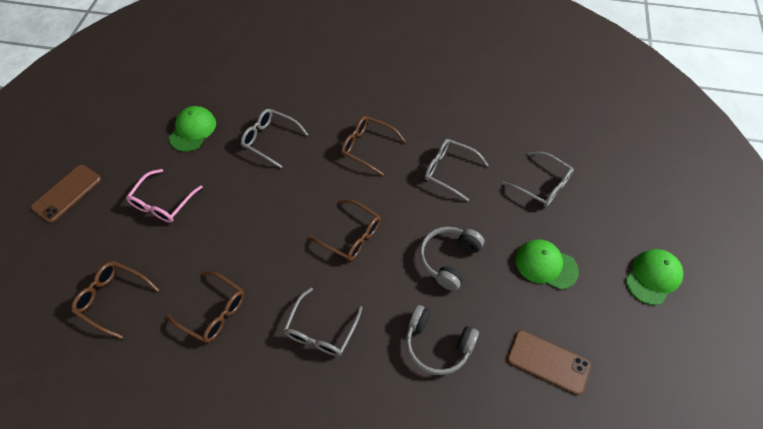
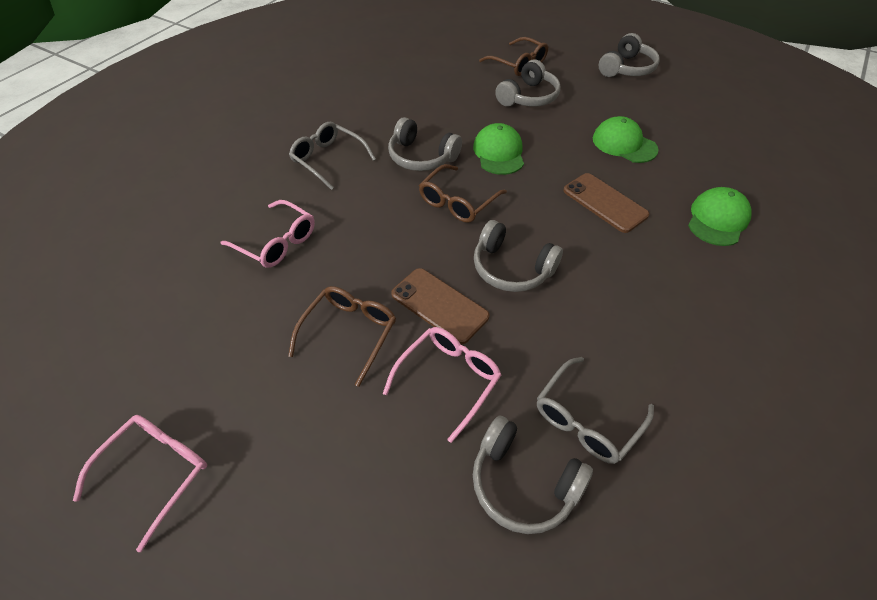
brown glasses: [71,261,159,339] [166,271,244,343] [308,199,381,261] [341,116,406,176] = 4 -> [288,286,396,387] [419,164,507,223] [479,37,548,76] = 3
grey glasses: [241,109,309,168] [283,288,362,356] [425,139,488,202] [503,152,574,207] = 4 -> [289,122,376,190] [537,357,654,464] = 2
grey headphones: [406,305,479,375] [419,227,484,291] = 2 -> [388,117,462,171] [473,416,593,534] [474,220,563,292] [495,59,561,107] [599,33,660,77] = 5
pink glasses: [126,169,203,223] = 1 -> [73,415,207,552] [220,200,315,268] [383,327,501,443] = 3

